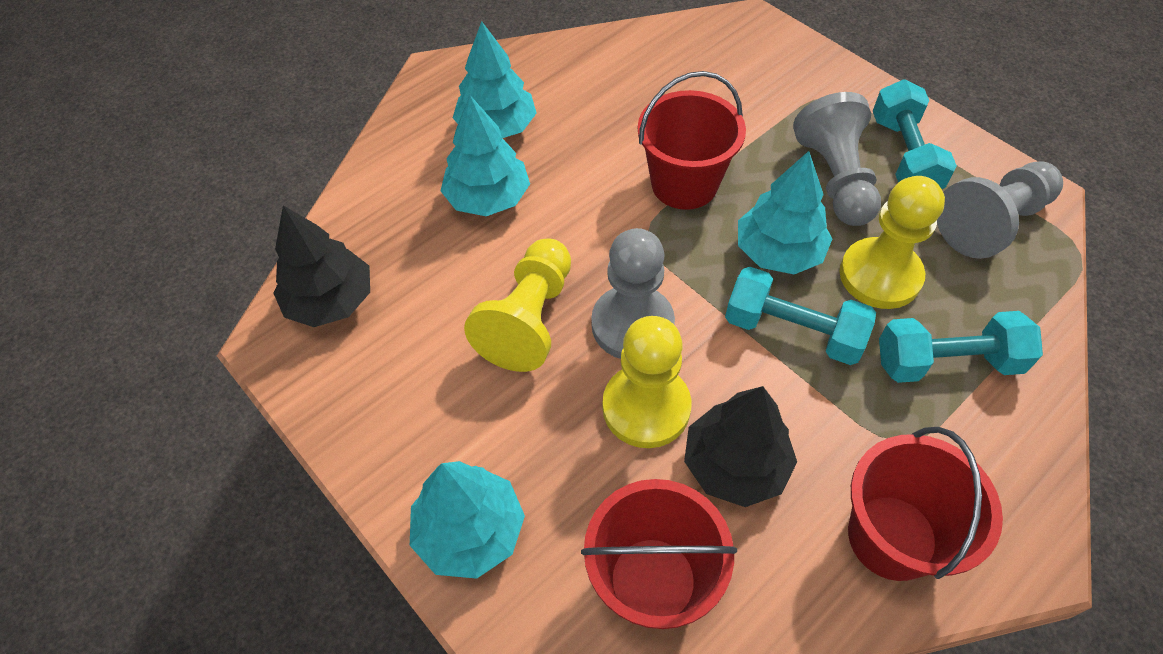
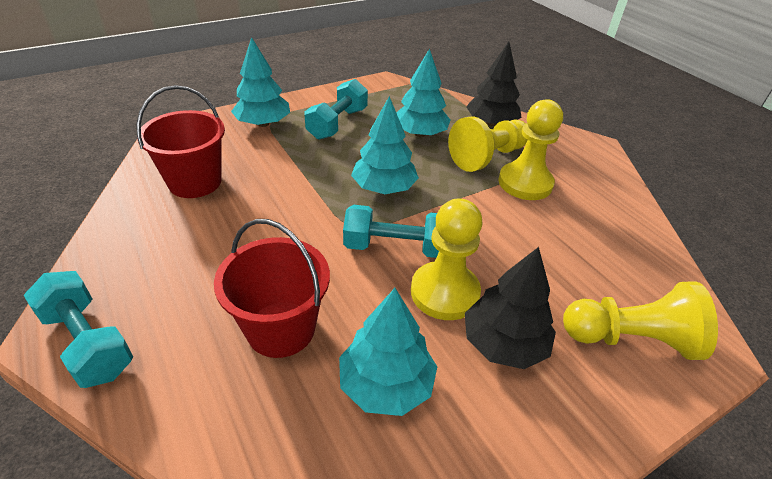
grey pawn: [591,228,675,359] [793,92,881,226] [937,162,1063,259] = 3 -> none = 0
red bucket: [581,479,737,629] [638,71,746,210] [848,427,1003,581] = 3 -> [136,85,225,198] [214,219,330,358] = 2
yellow pawn: [464,238,571,372] [603,316,692,448] [839,176,945,309] = 3 -> [411,198,482,320] [448,117,527,172] [498,99,563,200] [563,281,718,360] = 4

